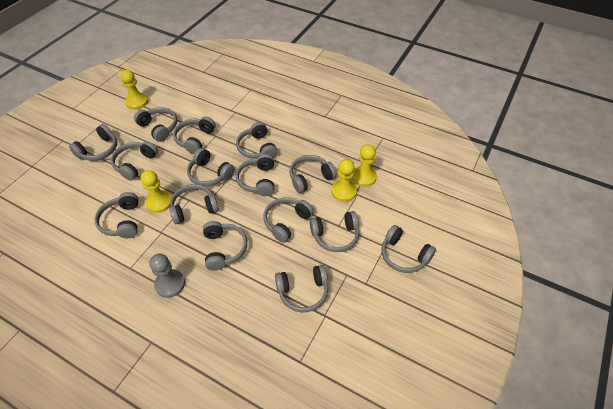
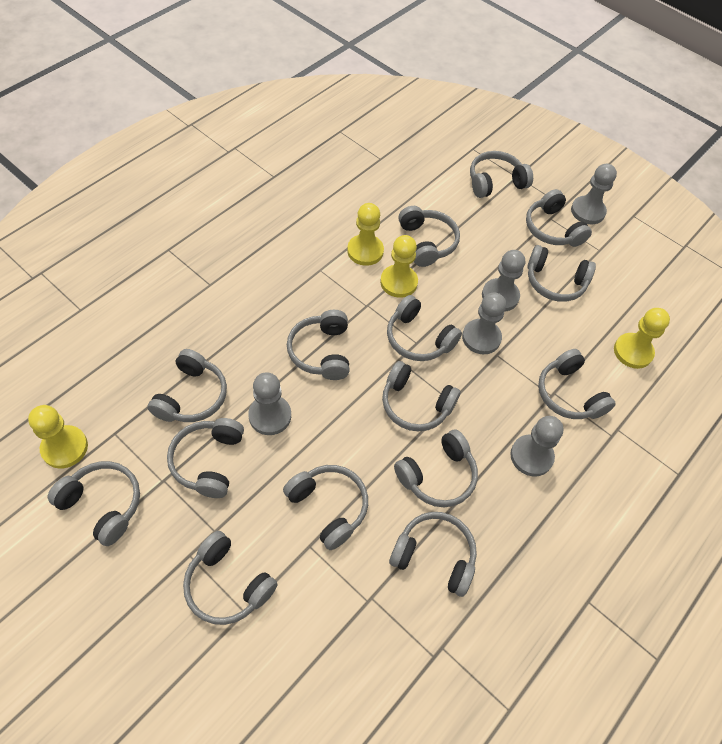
grey pawn: [150,254,185,298] = 1 -> [248,372,291,435] [462,293,506,354] [482,250,525,312] [510,416,564,476] [571,164,617,224] = 5

